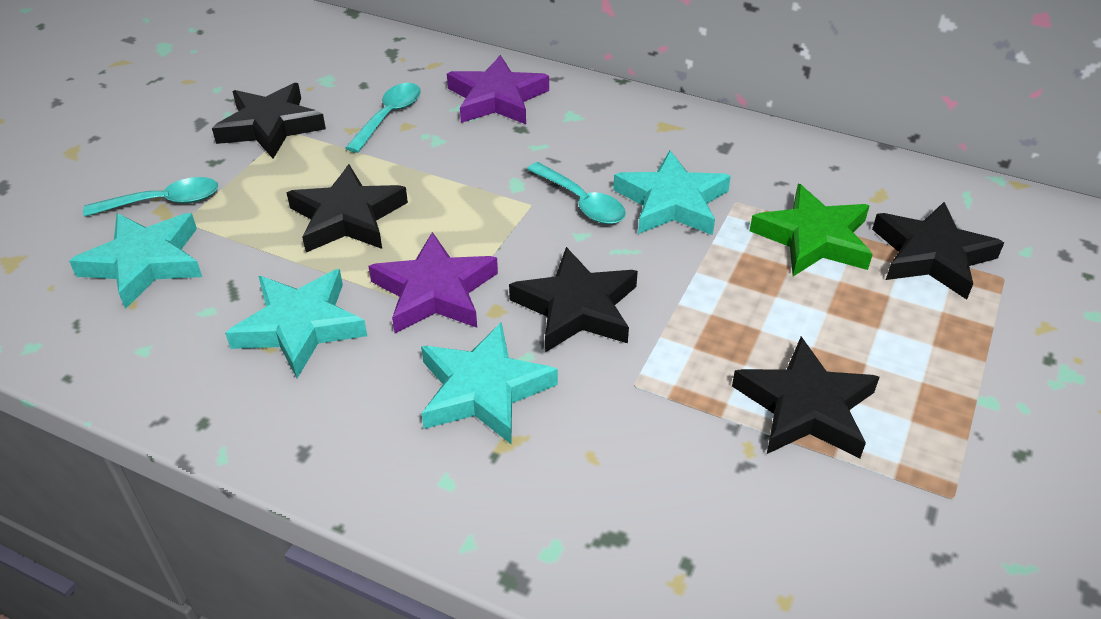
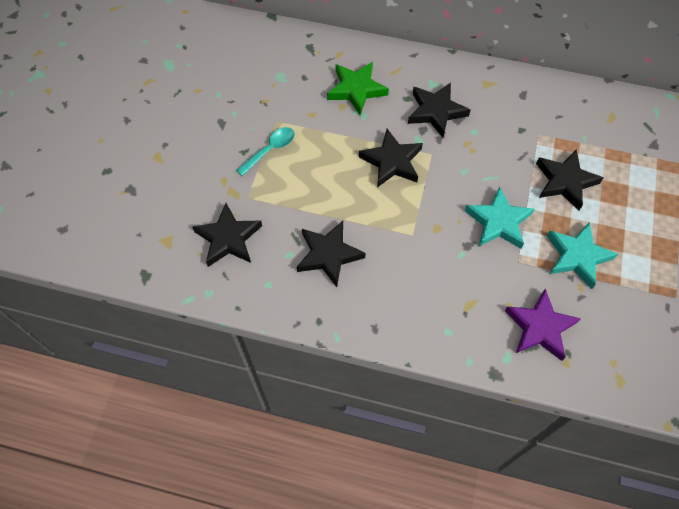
purple star: [368,232,498,333] [447,55,549,124] = 2 -> [505,289,581,361] = 1
turquoise spoon: [83,177,218,217] [345,83,421,153] [527,162,626,224] = 3 -> [236,127,295,176] = 1
turquoise star: [69,213,202,309] [225,269,367,378] [421,322,558,444] [613,150,731,235] = 4 -> [465,186,534,249] [547,222,618,289] = 2

